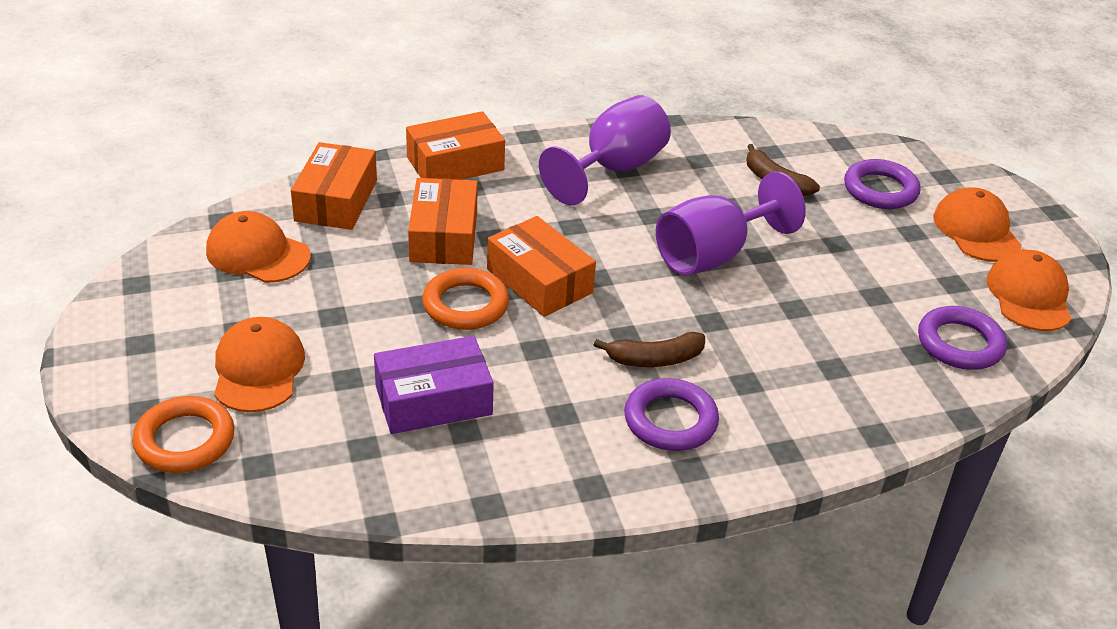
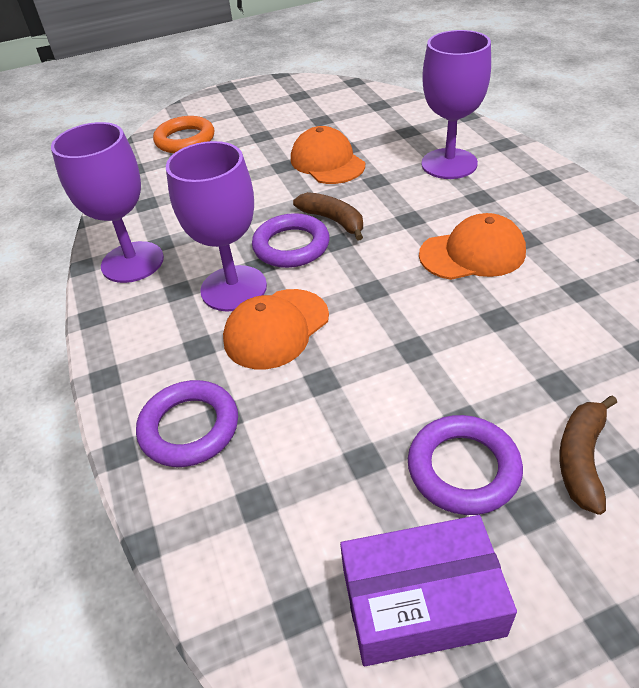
orange box: [291,142,377,230] [406,111,505,180] [408,178,478,265] [487,216,596,317] = 4 -> none = 0
orange cap: [206,211,311,283] [214,317,305,412] [933,188,1022,262] [987,250,1071,331] = 4 -> [223,289,329,369] [291,126,365,184] [419,213,526,280] = 3
orange ring: [132,396,235,473] [422,268,509,330] = 2 -> [153,116,214,153] = 1
purple goblet: [539,95,671,205] [656,171,806,275] = 2 -> [51,122,164,283] [166,141,267,311] [421,30,491,179] = 3

